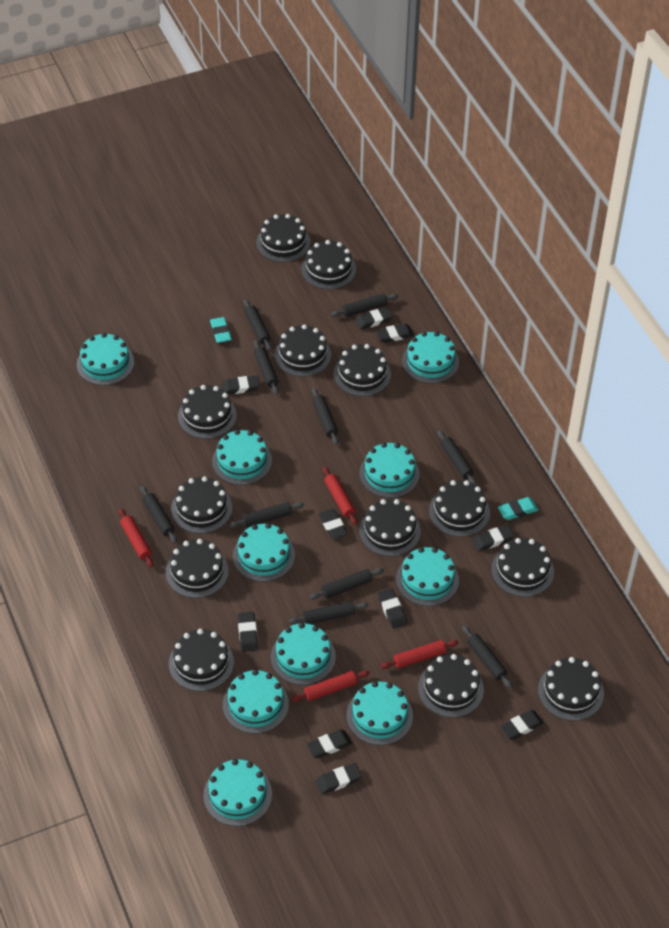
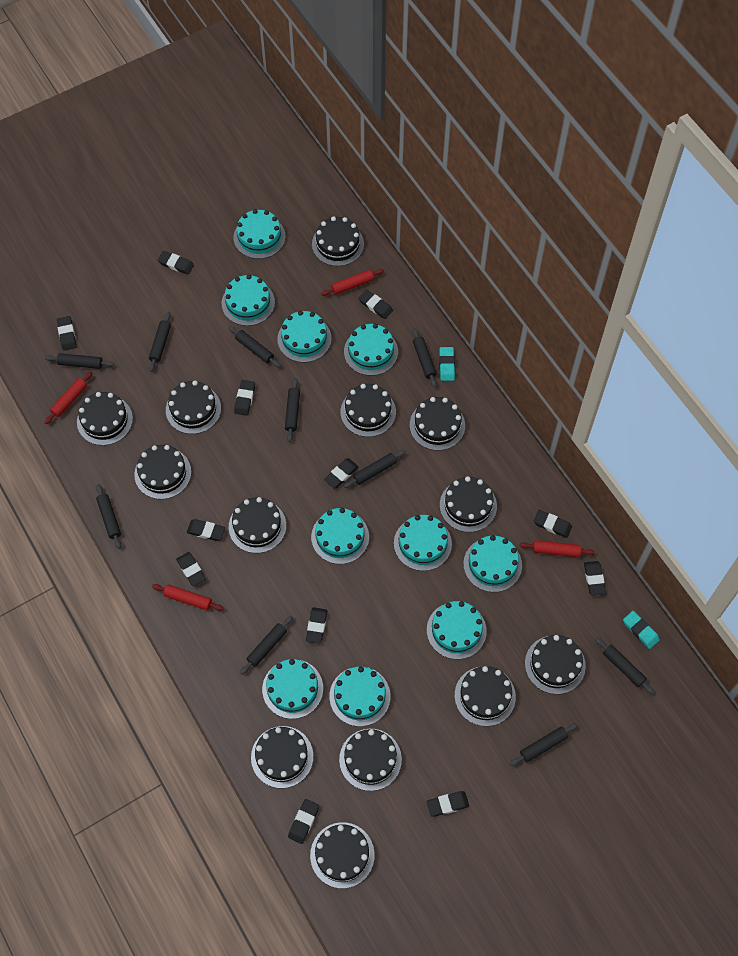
black eraser: [221,376,260,394] [238,612,258,652] [307,729,352,758] [315,763,362,795] [319,509,348,539] [355,307,393,330] [376,323,414,343] [377,588,407,628] [472,525,514,551] [500,710,544,740] = 10 -> [57,316,76,351] [158,251,194,275] [176,552,206,587] [187,519,225,541] [234,380,255,416] [288,799,319,844] [306,607,327,644] [324,458,359,489] [359,290,393,319] [426,791,469,817] [533,510,572,538] [584,561,606,596] = 12

